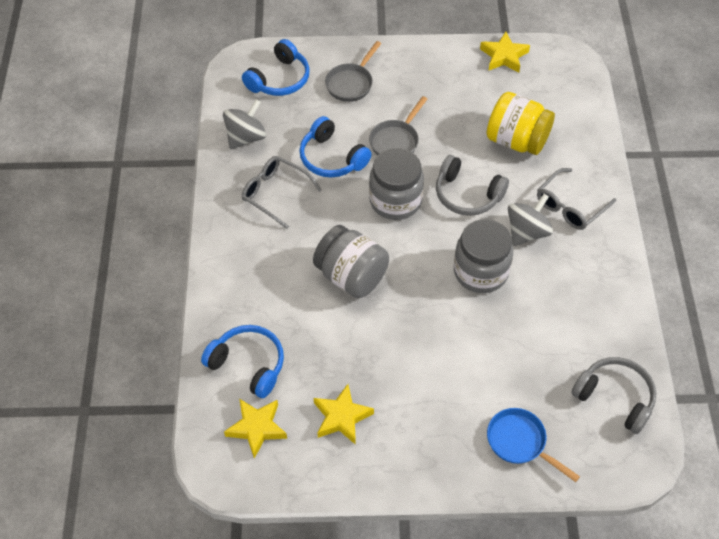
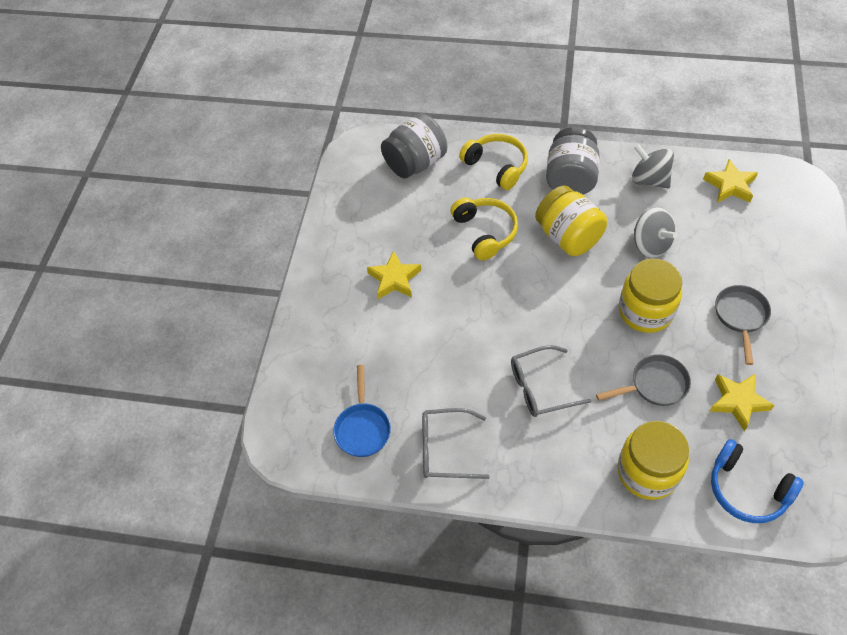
blue headphones: [201,325,284,398] [242,39,310,96] [299,116,372,178] = 3 -> [711,439,804,523] = 1
grey headphones: [436,155,509,216] [571,357,656,434] = 2 -> none = 0
grey jar: [313,225,389,298] [369,148,424,220] [454,219,513,293] = 3 -> [381,114,447,179] [546,127,600,195] = 2
yellow headphones: none = 0 -> [450,197,518,260] [459,134,528,190] = 2
yellow jar: [487,92,555,155] = 1 -> [535,185,608,256] [617,421,689,500] [619,259,682,333] = 3

